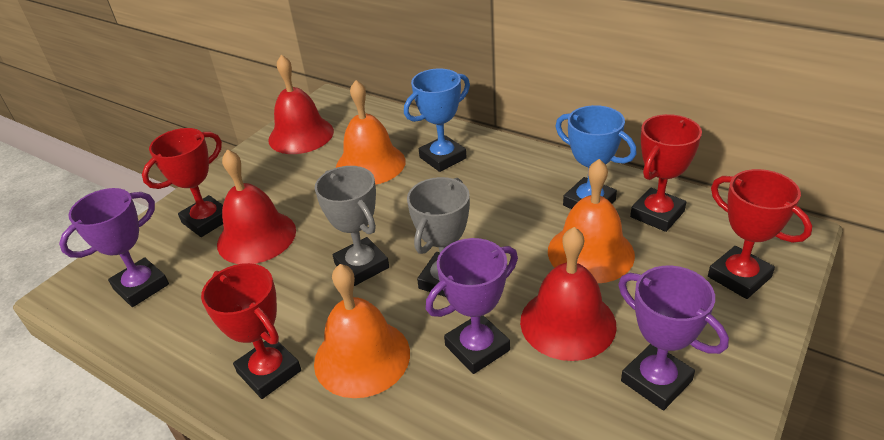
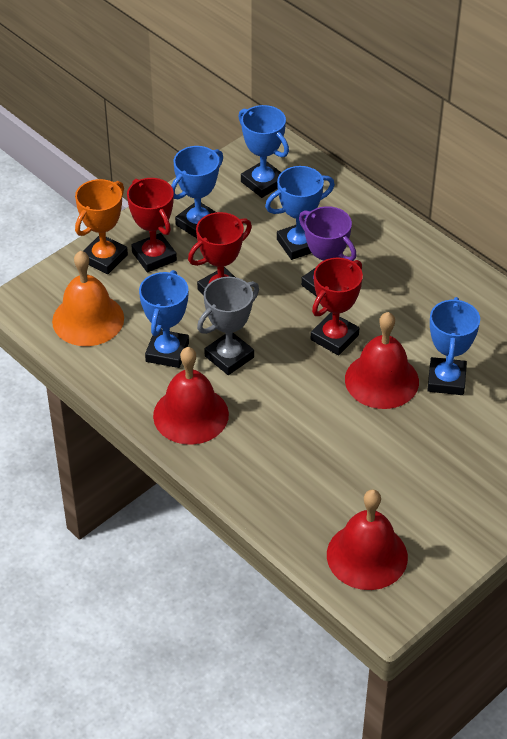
blue trophy: [404,69,470,172] [555,105,637,209] = 2 -> [139,270,189,368] [171,146,223,238] [238,105,289,198] [265,166,335,260] [427,297,480,395] = 5
grey trophy: [315,166,389,286] [407,177,470,297] = 2 -> [197,277,259,375] = 1
orange bell: [314,264,410,398] [336,80,406,185] [548,159,635,283] = 3 -> [52,251,124,346] = 1
orange trophy: none = 0 -> [75,179,128,274] = 1
purple trophy: [59,188,169,307] [426,238,518,374] [618,266,729,410] = 3 -> [299,206,357,297] = 1
red trophy: [142,128,223,237] [201,263,301,399] [630,114,702,232] [708,169,812,299] = 4 -> [127,178,177,272] [188,212,252,295] [311,258,363,355] = 3

